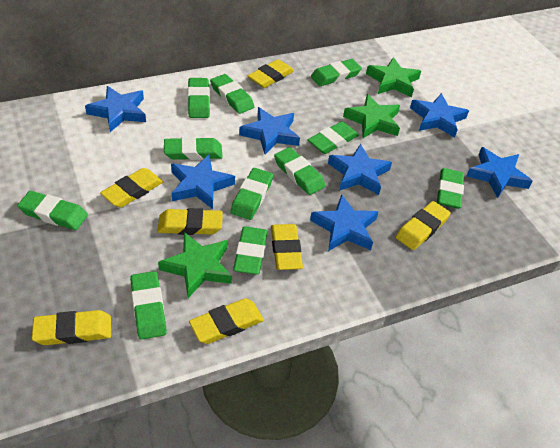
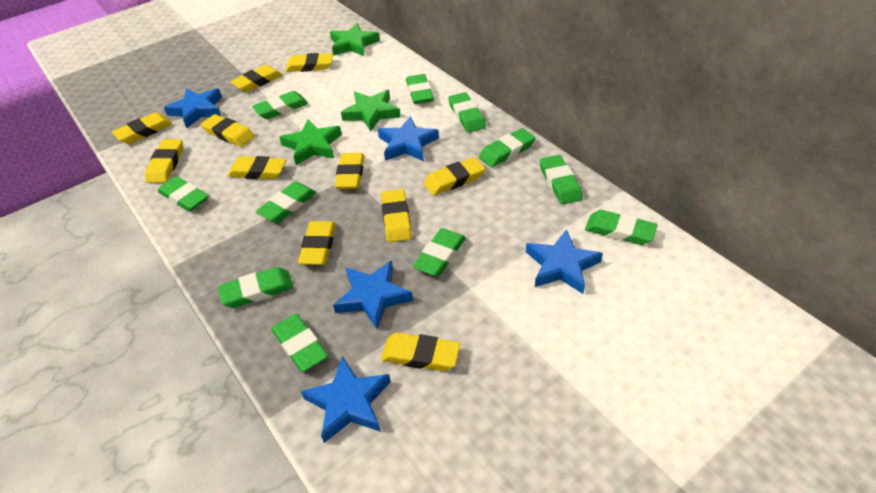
blue star: [85,86,146,132] [171,155,235,209] [239,107,300,154] [310,194,379,251] [328,144,392,195] [410,93,469,138] [466,147,533,198] = 7 -> [164,88,222,128] [301,356,391,443] [333,261,413,329] [378,116,439,161] [526,229,603,294] = 5
yellow eraser: [32,310,111,345] [100,168,163,208] [157,208,223,235] [189,298,264,344] [248,59,294,88] [271,224,303,270] [396,201,451,250] = 7 -> [112,112,172,144] [145,139,183,183] [201,114,255,147] [228,156,286,179] [230,65,282,92] [285,53,333,72] [298,221,336,265] [335,153,364,189] [381,189,412,242] [381,333,460,371] [424,157,485,196] = 11

